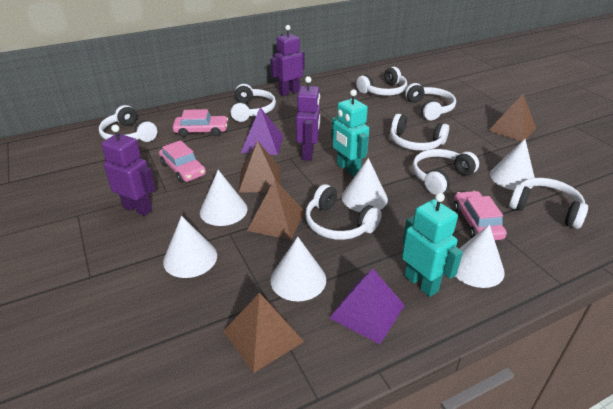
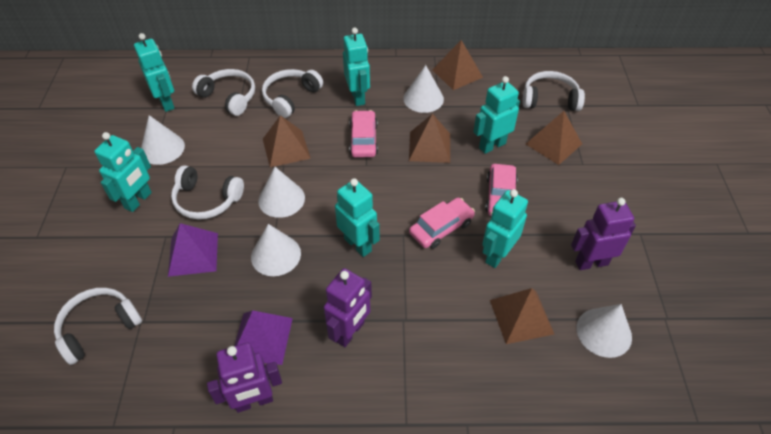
brown pyramid: [223,293,304,373] [238,141,281,193] [247,180,305,240] [489,94,536,142] = 4 -> [263,115,311,167] [409,114,450,163] [432,40,483,90] [490,288,554,344] [526,111,582,165] = 5
turquoise robot: [331,89,369,176] [402,193,463,297] = 2 -> [94,132,152,212] [134,33,175,112] [335,178,380,257] [343,28,370,106] [473,76,520,154] [482,189,528,268] = 6
white cone: [163,216,217,278] [200,170,247,226] [270,237,326,301] [342,158,388,212] [455,225,505,288] [490,139,535,190] = 6 -> [141,115,185,165] [251,224,301,276] [258,167,305,218] [403,65,444,113] [576,304,632,358] = 5
white headphones: [99,105,157,142] [230,84,276,122] [305,184,382,240] [356,67,407,96] [390,114,449,151] [405,83,456,120] [413,149,479,195] [509,178,588,229] = 8 -> [54,288,142,365] [171,165,244,220] [192,69,255,116] [262,69,323,118] [523,71,585,111] = 5

